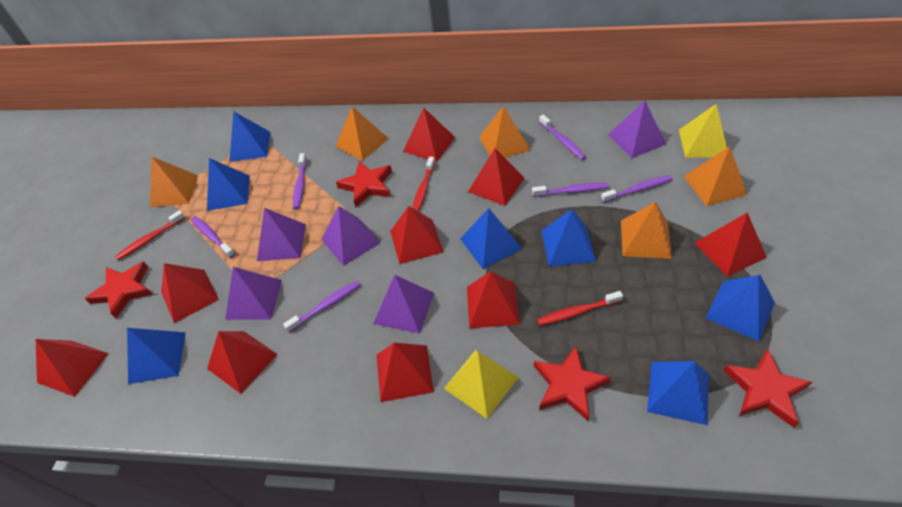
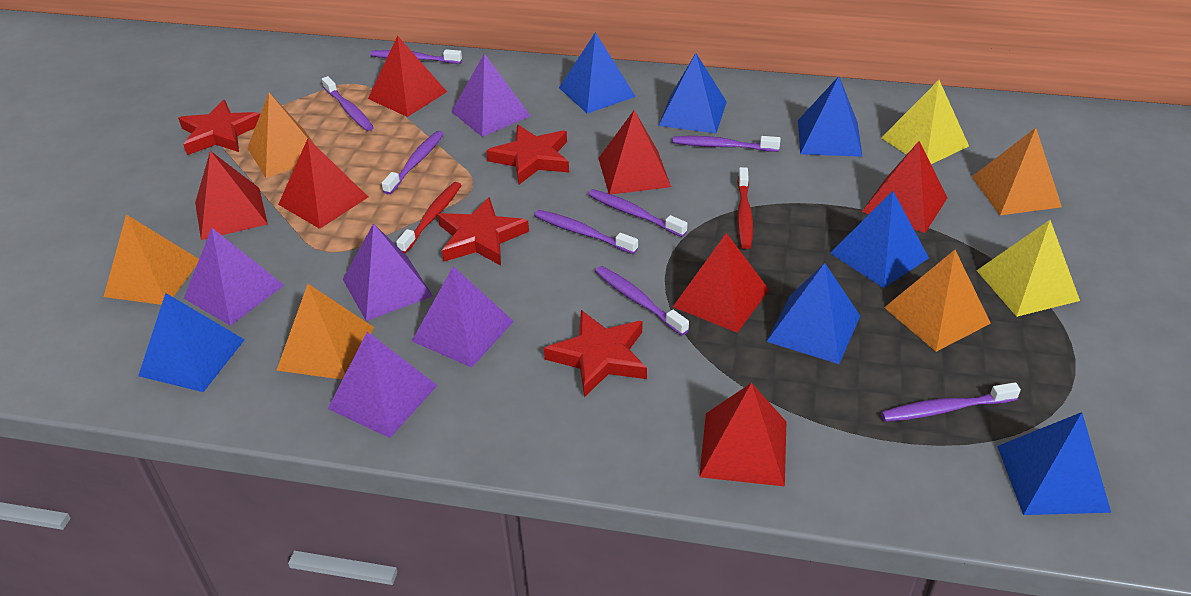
purple toothbrush: [191,216,235,258] [283,281,360,332] [293,153,307,209] [532,183,608,197] [539,115,586,160] [601,175,672,203] = 6 -> [322,76,374,131] [370,49,462,64] [382,131,444,195] [535,210,638,254] [588,189,687,237] [595,266,689,336] [673,136,781,152] [881,382,1021,422] = 8
red pyramid: [36,339,109,397] [161,263,219,323] [207,331,278,394] [376,343,434,402] [390,206,443,264] [403,107,455,162] [467,271,520,328] [468,148,525,206] [695,212,767,276] = 9 -> [195,151,268,240] [278,139,368,229] [368,36,447,117] [598,110,671,194] [673,233,769,333] [699,383,787,486] [862,141,947,233] = 7
red toothbrush: [115,210,185,260] [412,157,435,212] [537,291,623,326] = 3 -> [396,182,461,254] [737,167,753,249] = 2

